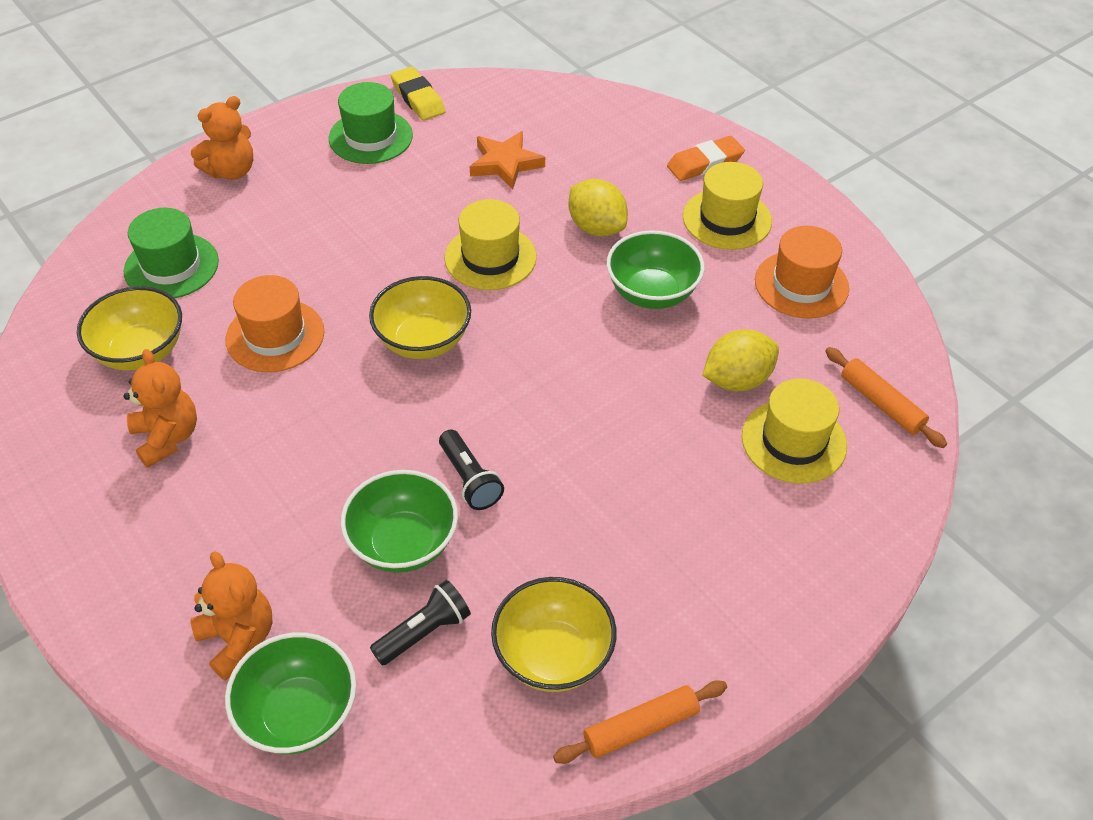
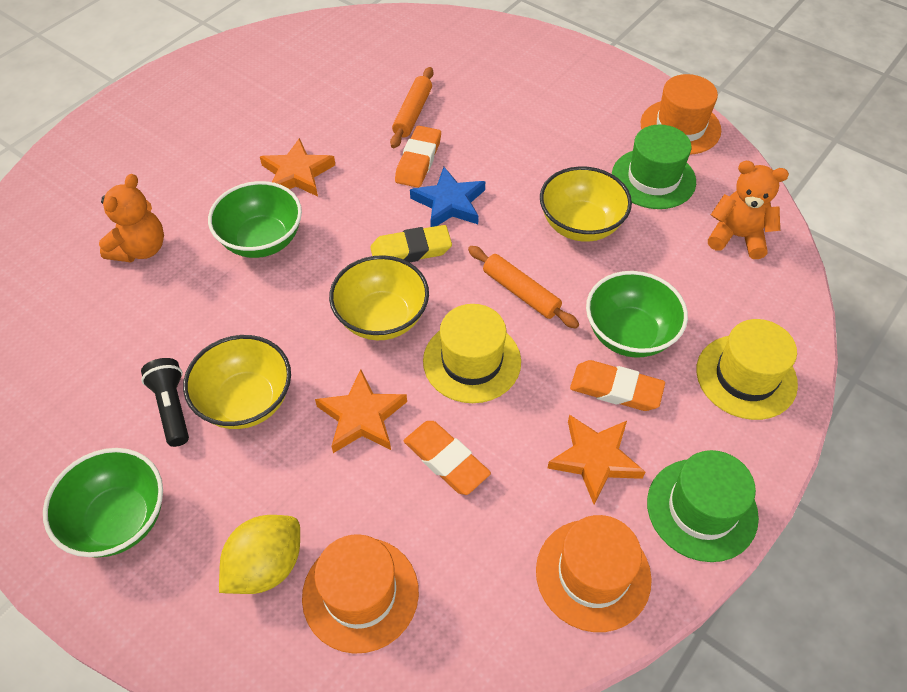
black flashlight: [370,580,471,666] [439,430,504,510] = 2 -> [141,358,189,447] = 1
blue star: none = 0 -> [410,167,485,227] = 1
orange eraser: [667,136,745,181] = 1 -> [395,126,441,188] [404,421,491,495] [570,360,665,411] = 3
orange hat: [225,275,324,372] [755,226,849,318] = 2 -> [302,534,419,654] [536,515,652,632] [641,74,721,155] = 3
orange star: [470,131,545,189] = 1 -> [260,138,335,197] [315,369,407,453] [547,415,645,504] = 3
orange teddy bear: [124,349,197,468] [190,551,272,681] [191,96,253,180] = 3 -> [99,174,164,262] [708,161,789,259] = 2
yellow hat: [445,199,537,290] [683,162,772,250] [742,378,847,484] = 3 -> [423,304,521,403] [696,319,798,420] = 2
yellow lemon: [569,179,628,237] [702,329,779,391] = 2 -> [219,515,300,594] = 1

